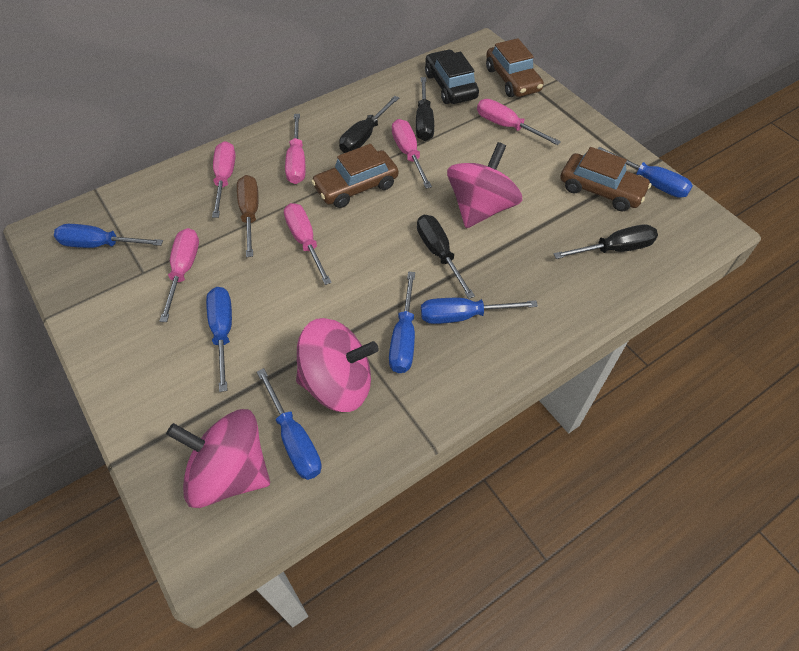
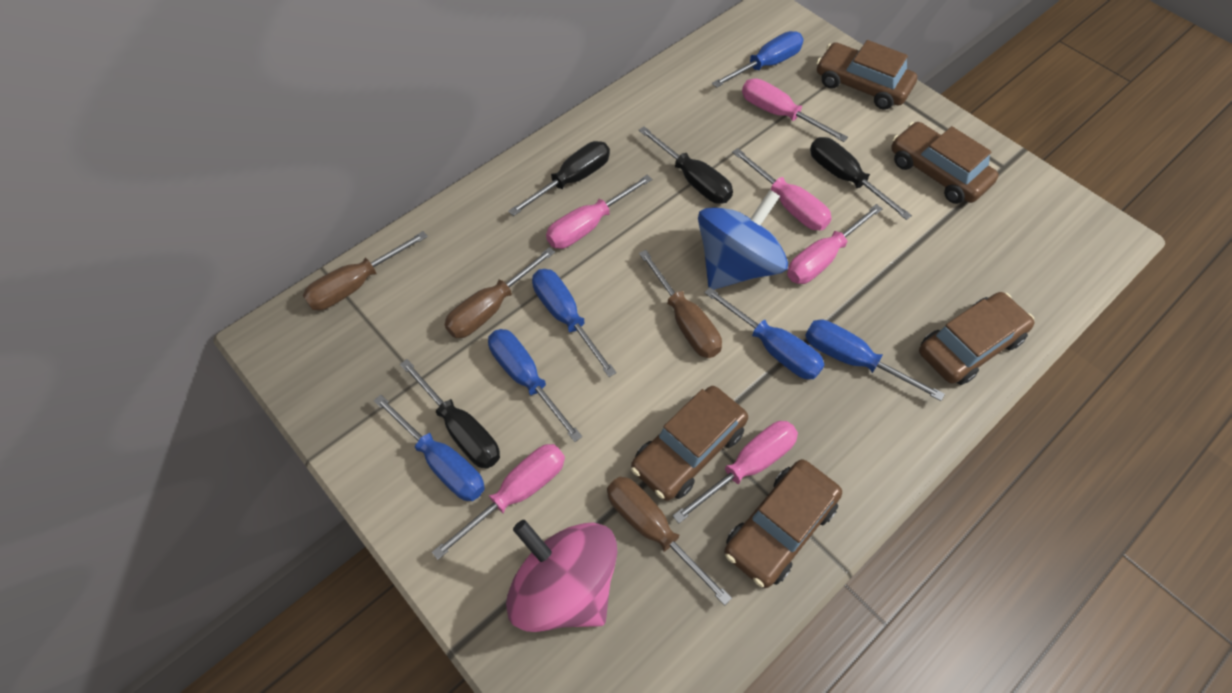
black car: [425,49,479,104] = 1 -> none = 0
blue spinning top: none = 0 -> [698,190,788,290] = 1
brown car: [311,144,398,208] [486,38,544,97] [560,147,651,211] = 3 -> [631,386,748,501] [724,459,842,588] [816,40,917,110] [891,122,999,204] [919,292,1035,385] = 5
brown screwdriver: [237,175,258,257] = 1 -> [303,231,428,310] [444,247,555,338] [607,477,732,605] [639,250,722,358] = 4
pink spinning top: [166,409,270,508] [296,318,379,412] [447,142,522,228] = 3 -> [506,520,617,632] = 1

